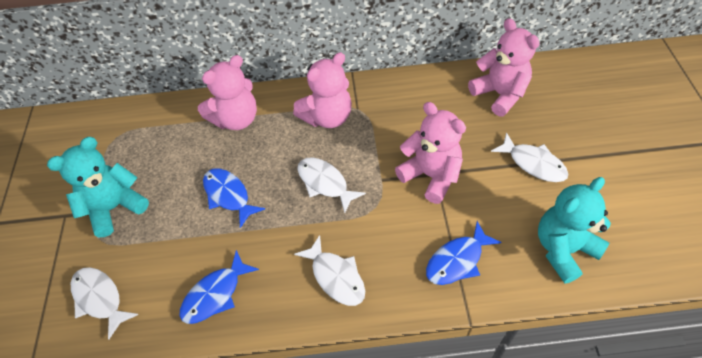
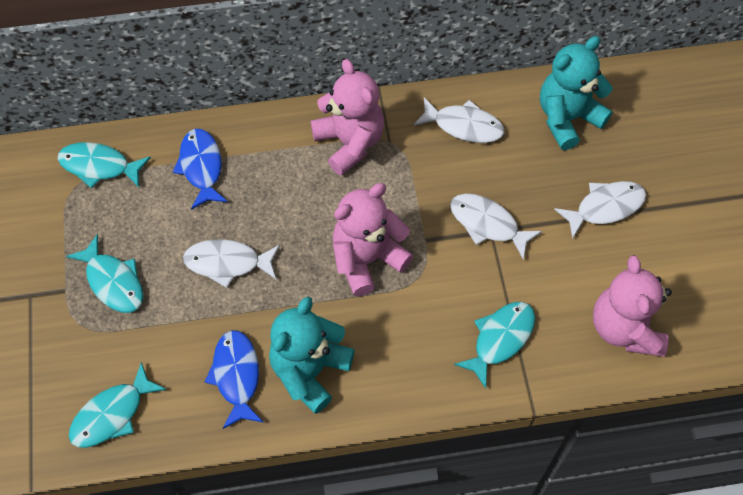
blue fish: [179,250,259,324] [203,168,265,228] [426,221,502,285] = 3 -> [173,129,228,210] [205,330,264,429] = 2
pink teddy bear: [198,55,257,130] [293,52,352,128] [395,102,466,204] [468,18,540,117] = 4 -> [311,59,384,176] [333,183,413,296] [593,255,672,357] = 3
turquoise fish: none = 0 -> [58,142,151,188] [66,234,143,313] [69,362,167,448] [454,302,535,389] = 4

